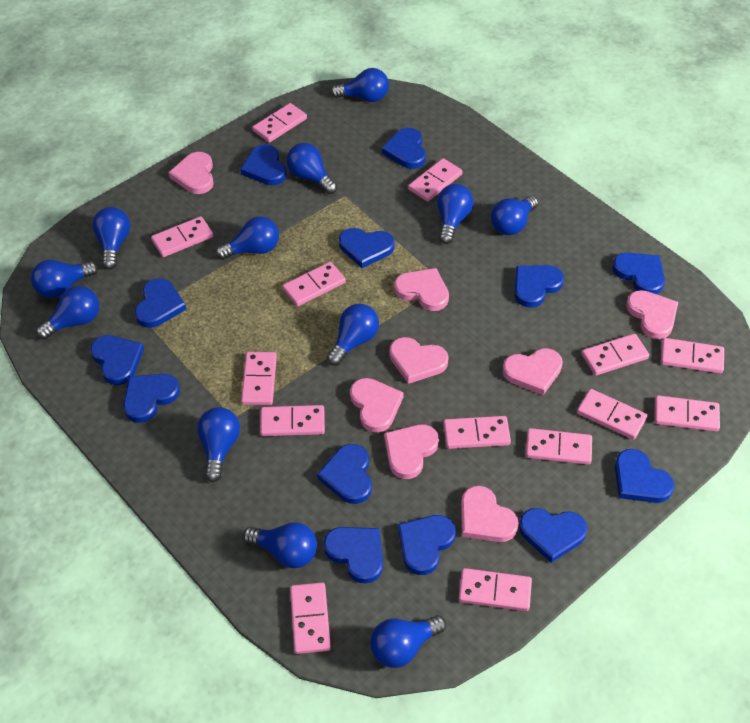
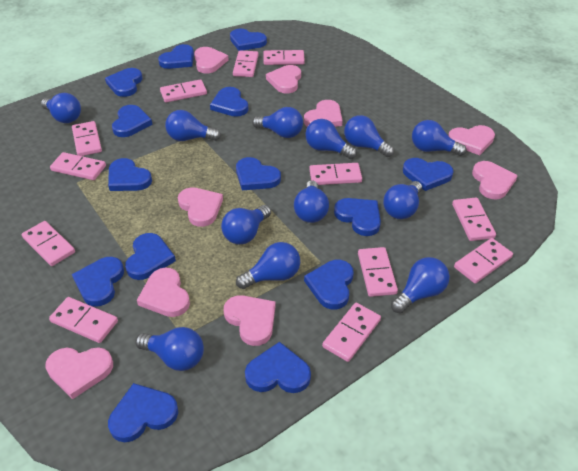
blue heart: [90,335,144,385] [123,374,180,423] [135,278,186,328] [240,144,287,185] [317,444,372,504] [324,527,383,584] [339,228,394,268] [382,128,426,169] [398,515,456,575] [514,265,564,308] [519,508,587,563] [612,253,665,294] [615,449,674,503] = 13 -> [72,257,124,306] [105,68,143,97] [108,158,152,191] [108,383,178,442] [112,105,153,137] [125,233,176,280] [158,44,194,69] [210,87,249,117] [230,28,267,51] [236,157,281,190] [245,342,311,393] [304,260,354,310] [334,198,381,236] [403,158,454,191] = 14
pink domino: [151,216,213,257] [241,352,277,405] [252,103,307,143] [260,405,325,436] [282,262,346,306] [290,582,331,654] [408,158,463,202] [443,416,511,449] [459,568,532,611] [526,428,592,465] [577,389,647,440] [582,334,649,376] [654,395,720,432] [661,338,724,374] = 14 -> [22,221,75,266] [49,297,118,343] [50,152,106,180] [72,121,102,156] [160,79,207,102] [233,51,258,77] [263,50,305,65] [309,163,362,185] [322,303,381,362] [358,247,398,297] [452,198,496,241] [454,238,513,284] = 12
pink heart: [169,152,214,194] [350,378,404,433] [384,424,439,479] [389,337,449,384] [394,268,449,311] [461,486,519,542] [502,348,563,395] [626,290,678,339] = 8 -> [45,347,113,399] [137,268,190,317] [178,187,223,227] [194,47,229,73] [224,295,276,346] [266,65,301,93] [304,100,343,127] [448,125,495,155] [472,161,518,199] = 9

